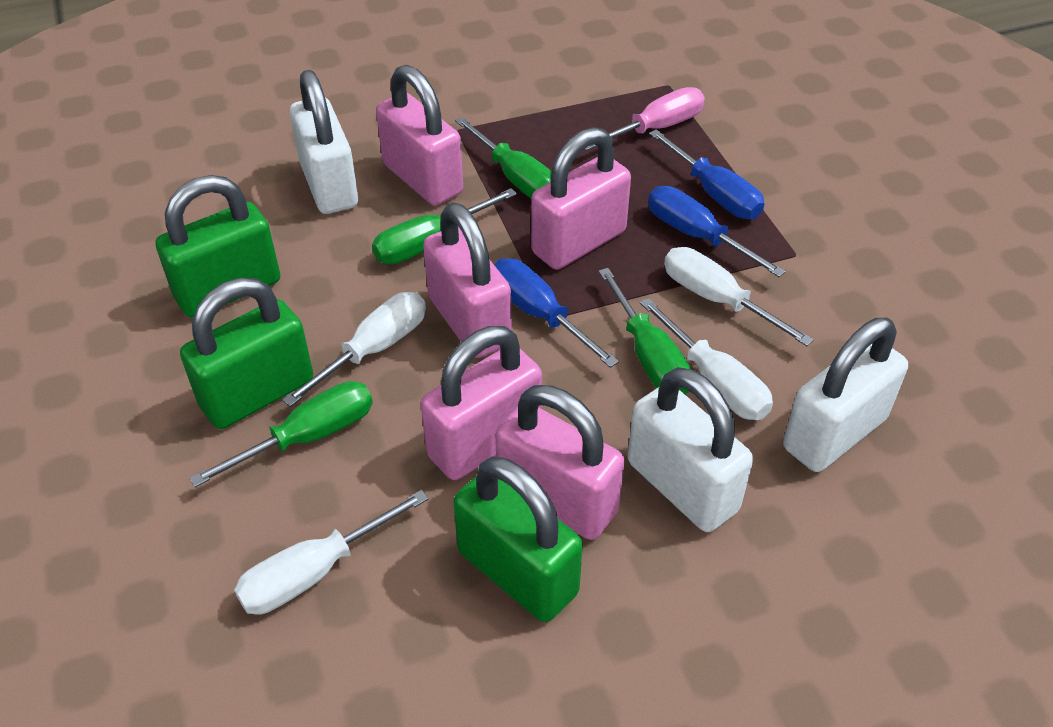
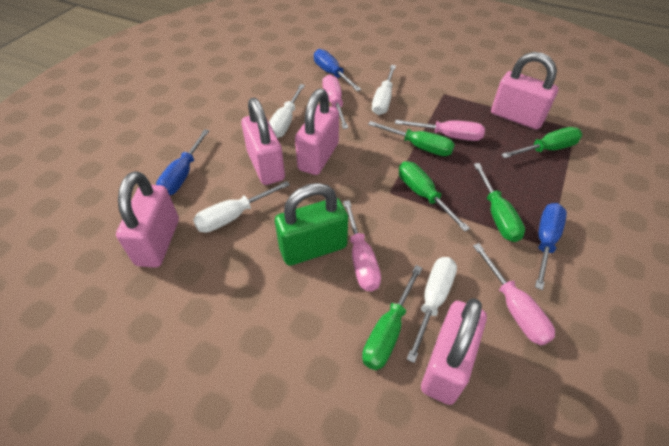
green padlock: [155,175,280,318] [180,278,313,429] [453,457,583,622] = 3 -> [275,183,348,266] = 1
green screwdriver: [189,381,373,487] [372,188,517,264] [455,117,552,199] [598,268,691,394] = 4 -> [362,265,422,370] [368,121,455,156] [399,162,470,232] [474,163,525,242] [501,127,582,158] = 5
pink screwdriver: [584,87,705,151] = 1 -> [322,74,348,129] [343,200,381,291] [395,120,485,141] [473,243,555,345] = 4
white padlock: [290,70,358,214] [628,367,753,532] [783,318,908,472] = 3 -> none = 0

